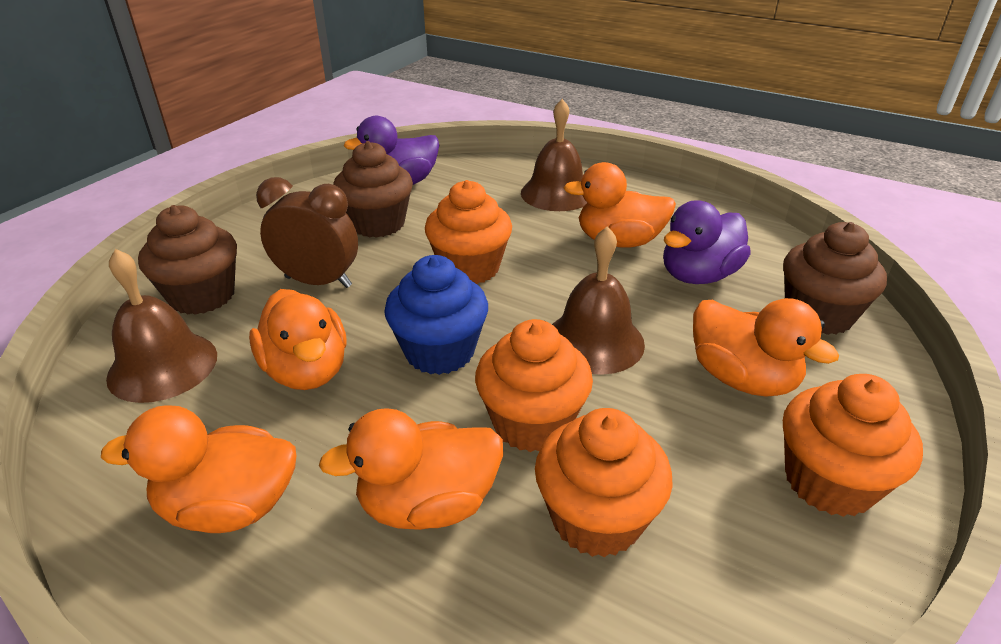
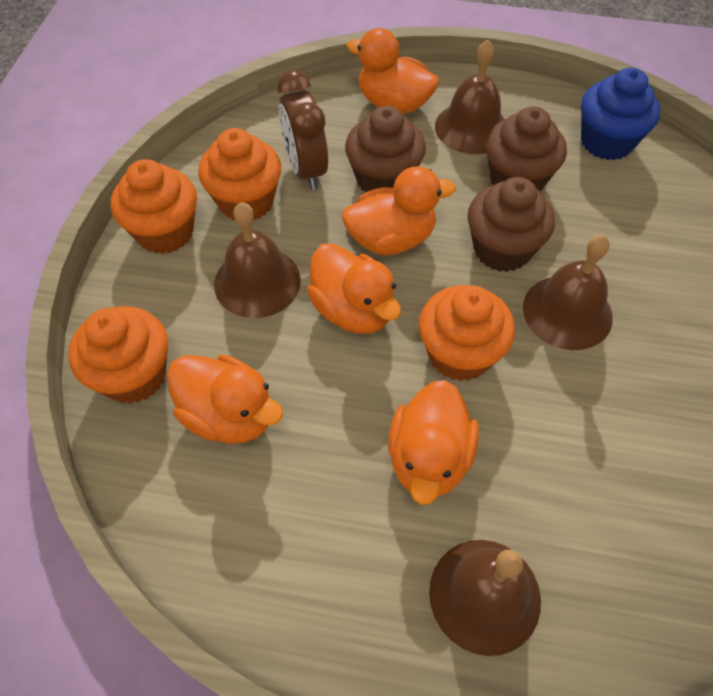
brown bell: [106,249,217,403] [521,99,587,211] [552,226,645,375] = 3 -> [214,202,301,318] [429,540,541,656] [435,40,505,154] [523,235,613,350] = 4
purple duck: [344,116,439,185] [663,200,751,284] = 2 -> none = 0

